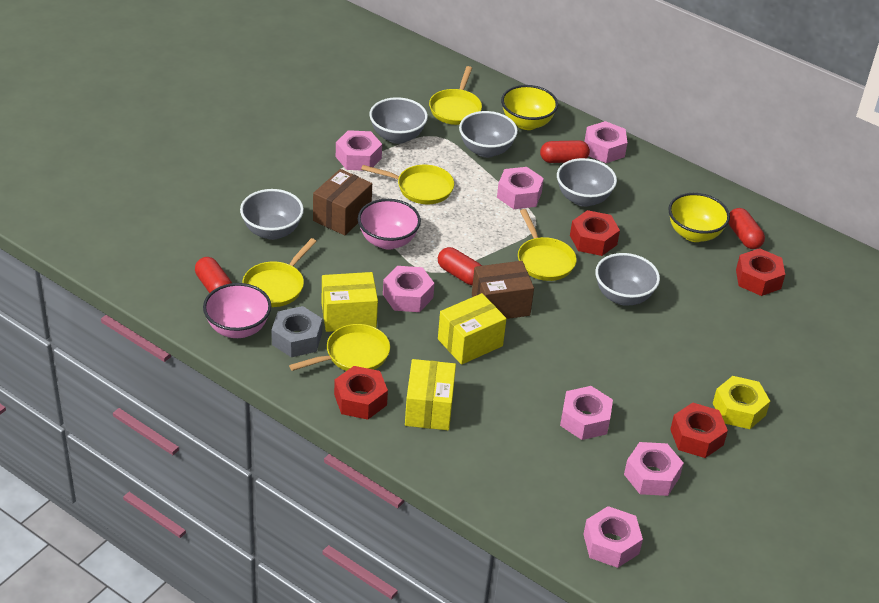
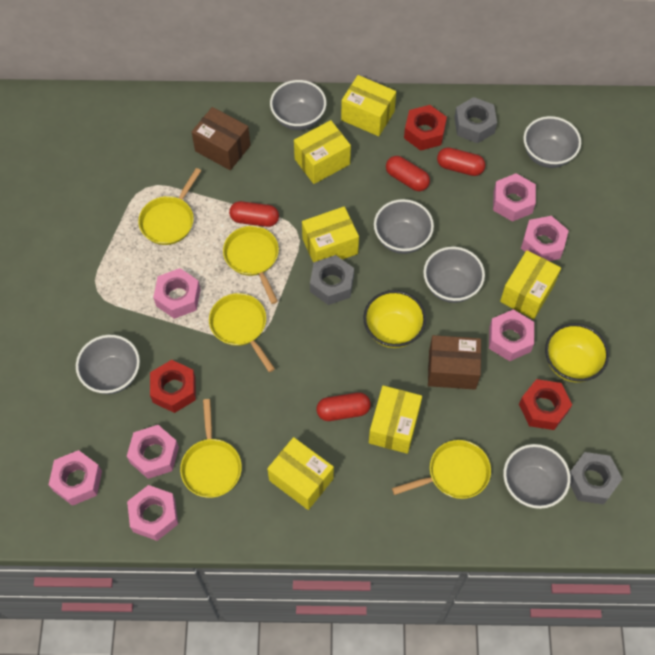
grey bowl: [240,189,304,240] [369,97,428,144] [459,111,518,158] [557,158,617,207] [595,253,660,305] = 5 -> [76,335,140,394] [270,80,326,130] [374,199,434,254] [423,247,485,303] [503,444,571,509] [523,116,581,168] = 6
grey nut: [271,306,322,357] = 1 -> [310,255,354,305] [454,97,497,144] [570,452,622,505] = 3
pink bowl: [203,283,271,338] [358,199,421,250] = 2 -> none = 0
red nut: [334,366,388,420] [570,210,620,256] [670,402,728,458] [736,248,785,296] = 4 -> [150,360,196,413] [404,105,447,151] [519,379,572,430] = 3
yellow box: [322,272,378,332] [405,359,456,430] [438,293,507,365] = 3 -> [267,437,334,510] [294,120,351,184] [302,207,359,263] [341,75,396,136] [369,385,422,454] [500,250,561,319] = 6
yellow nut: [713,376,770,429] = 1 -> none = 0

